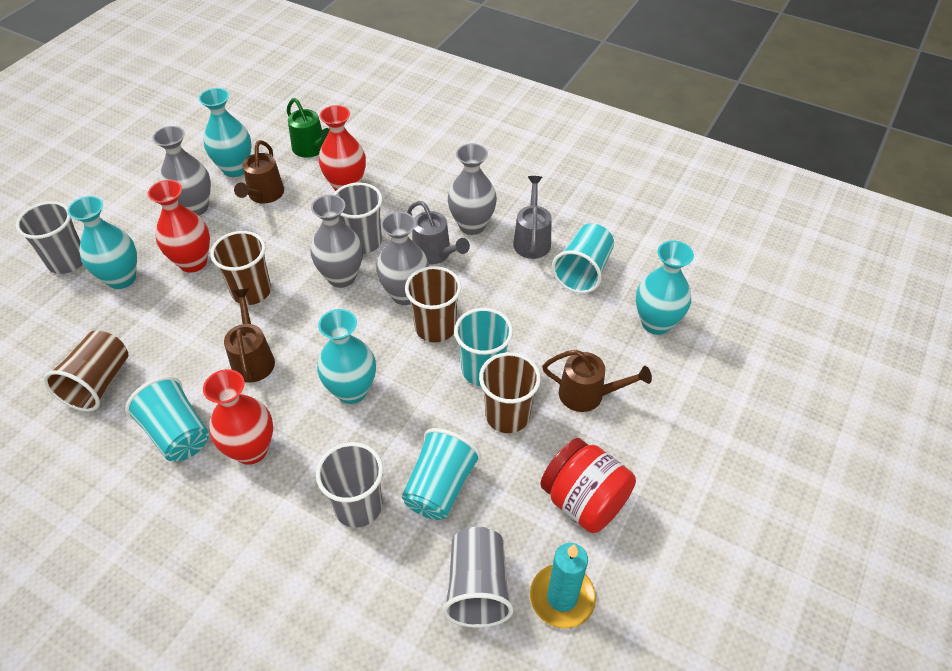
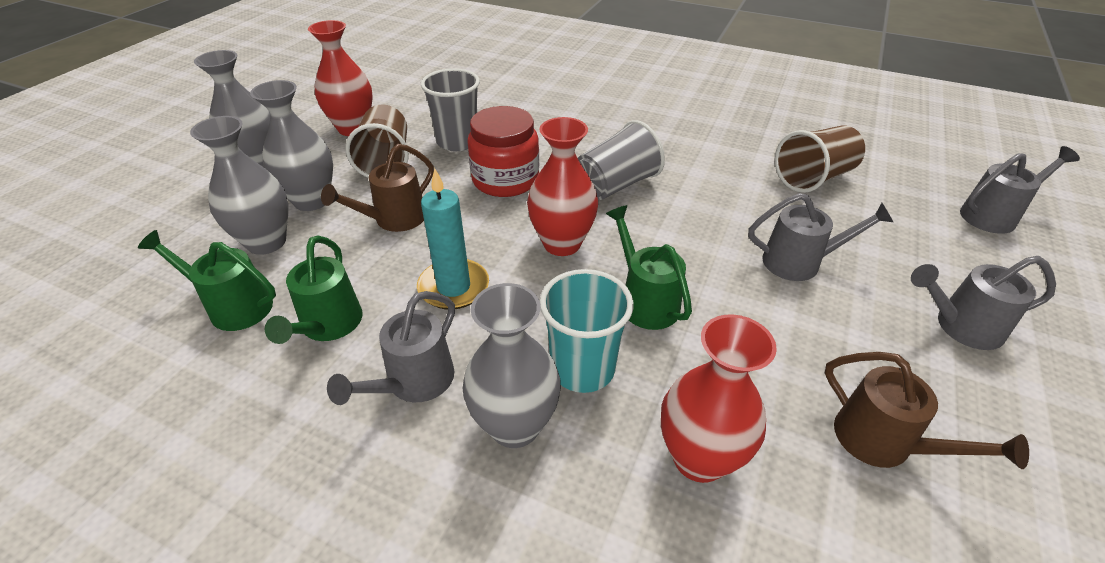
brown cup: [44,331,129,412] [210,231,271,305] [405,266,461,342] [479,352,541,433] = 4 -> [346,104,409,178] [775,125,865,193] = 2
brown watering can: [224,289,275,383] [234,140,284,203] [542,350,652,412] = 3 -> [321,144,434,232] [825,352,1029,469] = 2
green watering can: [287,98,330,158] = 1 -> [138,230,276,331] [265,236,363,344] [606,205,692,330] = 3
grey cup: [16,201,83,274] [316,442,383,528] [333,182,383,254] [443,527,513,628] = 4 -> [421,68,480,151] [578,120,665,200] = 2
grey watering can: [407,201,470,265] [513,176,552,259] = 2 -> [327,291,455,405] [748,193,893,281] [911,256,1056,350] [960,146,1080,234] = 4
turquoise cup: [125,376,209,462] [402,428,481,520] [454,308,513,386] [552,223,614,293] = 4 -> [540,269,634,393] = 1
turquoise vase: [67,196,137,289] [199,88,252,177] [317,309,376,404] [636,241,694,335] = 4 -> none = 0

